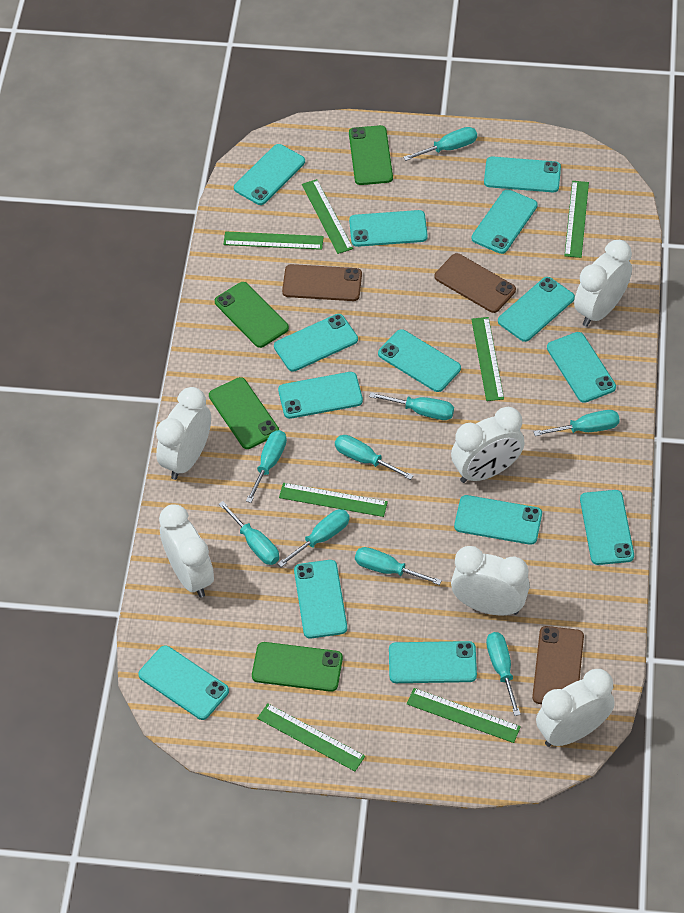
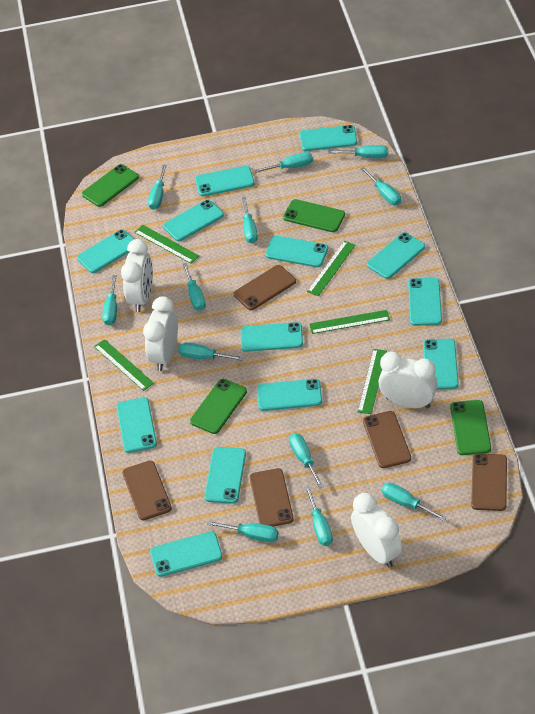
brown phone: [282,264,362,301] [435,253,516,313] [532,626,584,704] = 3 -> [122,461,172,520] [234,265,296,310] [250,468,294,527] [363,411,411,468] [471,453,507,511] = 5
green ruler: [223,232,324,250] [257,703,365,771] [279,483,388,517] [302,179,353,254] [407,688,521,743] [471,317,504,401] [564,181,589,258] = 7 -> [94,339,154,391] [134,225,199,264] [307,241,356,296] [309,310,390,334] [358,349,387,414] = 5
turquoise phone: [138,645,229,720] [234,144,305,205] [274,314,358,372] [278,372,363,419] [294,560,347,638] [349,210,428,247] [378,329,461,392] [389,641,477,683] [454,495,542,545] [471,189,538,254] [484,156,561,192] [498,277,575,342] [547,332,616,403] [580,490,634,565] = 14 -> [77,230,134,273] [116,397,157,453] [150,531,222,577] [163,200,224,241] [195,166,254,196] [204,447,246,504] [241,322,303,352] [257,379,322,411] [265,236,328,267] [300,125,357,151] [367,232,425,279] [408,278,442,326] [423,339,459,390] = 13
turquoise screwdriver: [219,501,279,565] [246,430,287,503] [277,509,350,567] [335,435,413,480] [355,547,442,585] [369,392,454,420] [403,127,477,161] [486,632,521,716] [534,410,620,436] = 9 -> [102,275,117,325] [148,165,167,210] [178,343,243,360] [182,263,206,311] [207,521,279,542] [242,197,258,243] [254,152,313,173] [289,433,324,488] [305,486,333,546] [328,145,388,158] [361,167,401,205] [382,483,447,521] = 12
white clock: [156,387,211,480] [159,504,214,598] [451,407,525,483] [451,546,530,615] [536,669,615,747] [574,240,632,327] = 6 -> [121,239,153,312] [143,296,178,371] [351,493,402,568] [379,352,438,409] = 4

